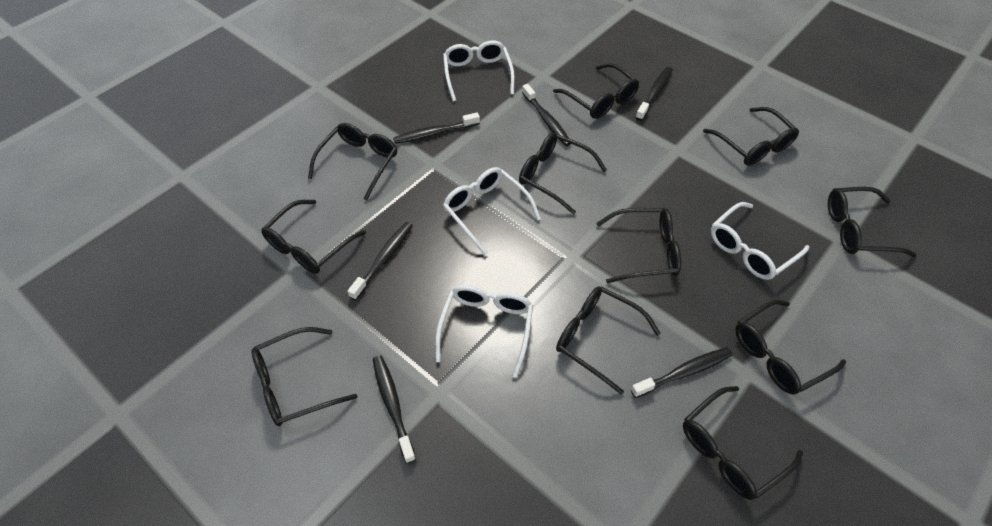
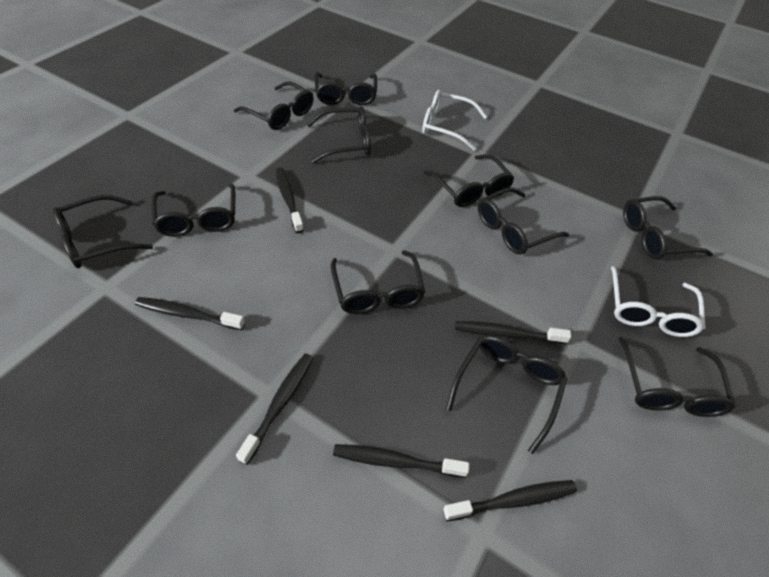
white glasses: [435,285,533,378] [443,41,515,102] [443,167,541,256] [711,202,810,280] = 4 -> [422,90,487,150] [611,266,705,337] = 2

